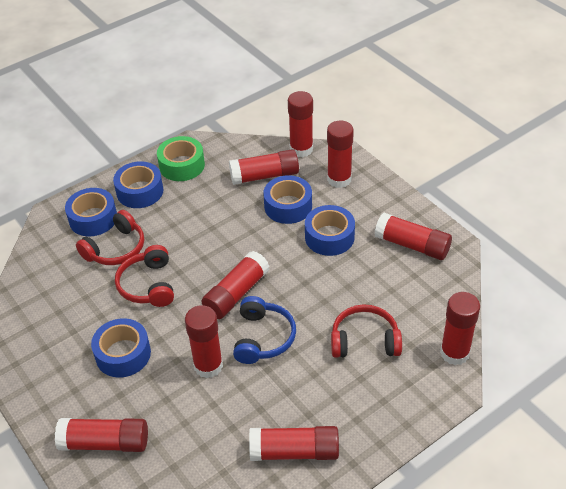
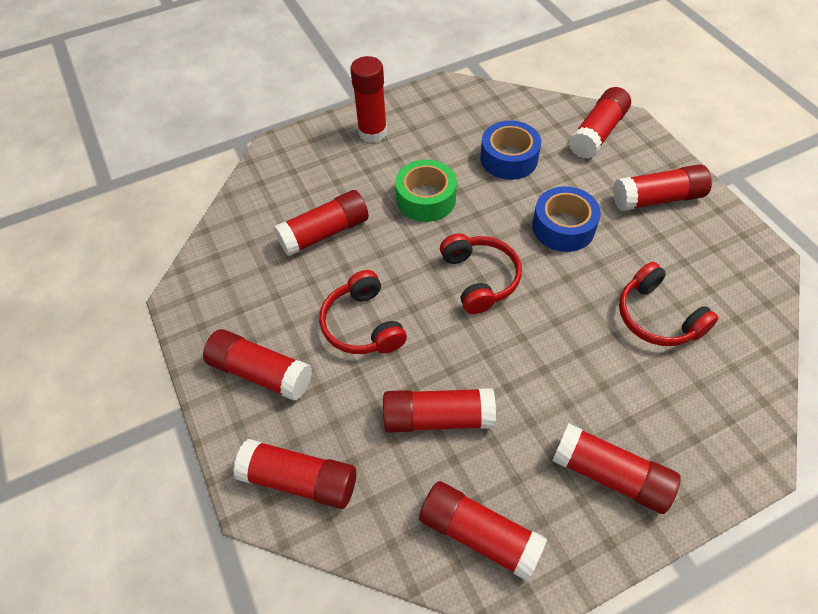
blue headphones: [233,296,296,364] = 1 -> none = 0
blue tape: [65,188,117,236] [91,318,151,378] [113,161,163,208] [263,175,312,224] [305,205,355,256] = 5 -> [480,121,541,180] [532,186,601,252] = 2

